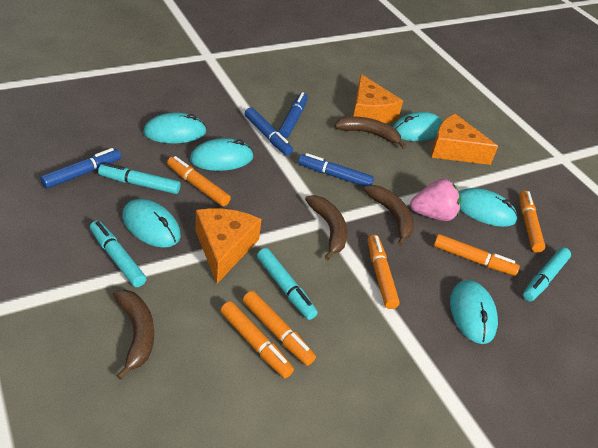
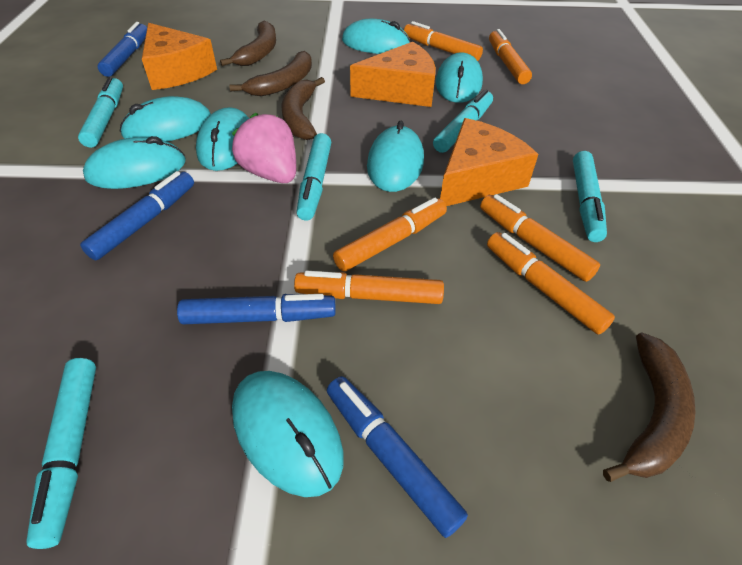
turquoise marker: [90,220,146,287] [98,163,181,194] [257,248,318,320] [523,247,571,302] = 4 -> [26,358,96,549] [78,77,123,148] [296,133,331,221] [433,89,493,153] [573,151,607,242] = 5
turquoise mouse: [123,199,181,248] [143,113,207,143] [190,138,254,171] [393,112,443,141] [450,280,498,344] [459,188,518,227] = 6 -> [83,136,186,189] [120,96,211,141] [196,107,249,171] [232,371,343,497] [342,19,410,54] [367,121,424,192] [436,53,483,103] = 7

